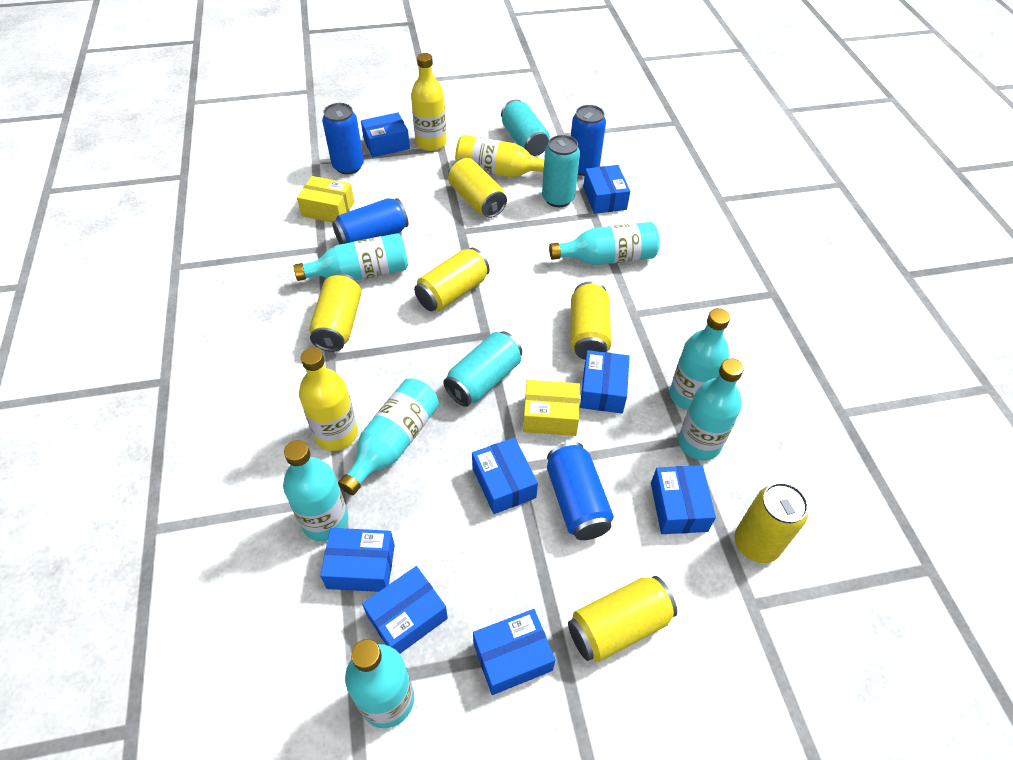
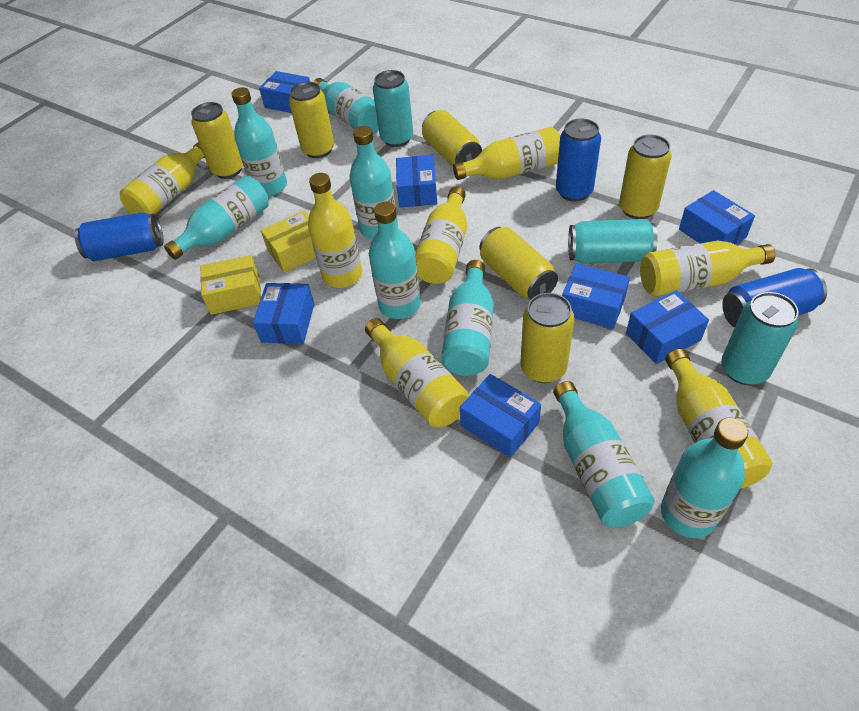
blue box: [320,528,395,592] [361,112,410,157] [362,566,448,654] [472,437,538,514] [473,609,555,695] [580,350,630,413] [583,165,630,214] [651,465,716,534] = 8 -> [253,283,314,344] [259,71,310,113] [396,155,437,208] [460,374,541,458] [562,263,630,329] [626,290,709,364] [679,190,755,245] = 7
blue can: [322,103,364,174] [332,198,408,244] [547,442,614,540] [571,105,606,176] = 4 -> [74,212,164,261] [556,119,601,201] [722,268,827,328] = 3
turquoise bottle: [283,440,348,541] [294,233,408,281] [338,379,439,495] [345,639,414,728] [549,222,660,265] [670,308,730,410] [678,358,744,461] = 7 -> [164,175,269,260] [232,87,287,197] [314,78,379,134] [349,126,398,239] [369,202,421,319] [441,260,494,376] [553,381,655,528] [661,417,748,538] = 8
yellow bottle: [299,347,358,451] [411,53,447,151] [455,135,544,177] = 3 -> [120,142,205,214] [308,173,362,288] [365,318,469,427] [415,187,467,284] [453,127,560,180] [640,241,776,297] [665,349,772,489] = 7

